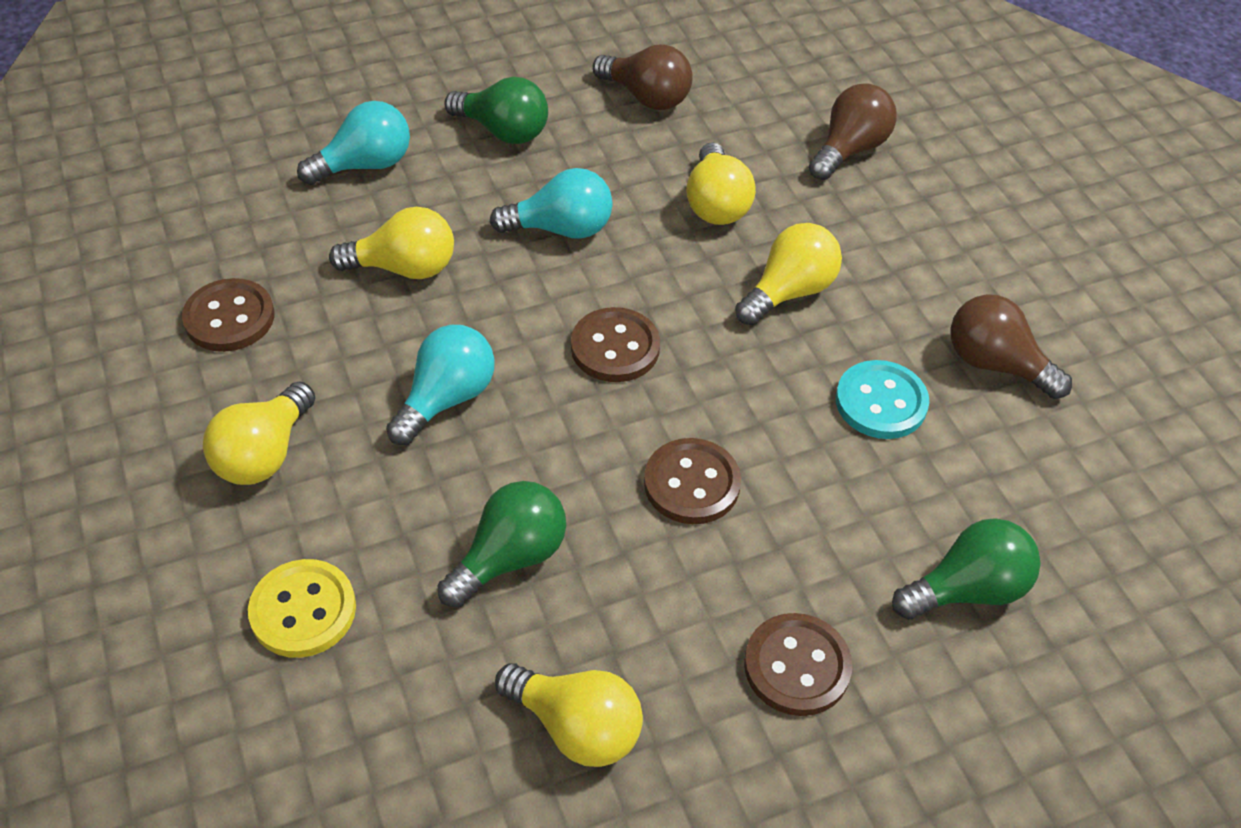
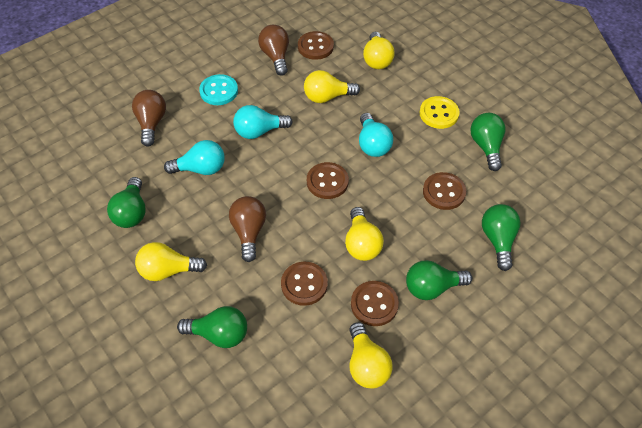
brown button: [182,278,274,352] [571,307,660,382] [644,438,741,524] [744,613,852,716] = 4 -> [281,262,328,306] [298,31,334,60] [307,162,349,199] [351,281,399,326] [423,172,466,210] = 5
green light bulb: [438,481,566,607] [444,77,548,144] [892,518,1041,620] = 3 -> [107,177,146,228] [177,306,247,348] [406,260,472,300] [470,113,506,171] [482,204,521,271] = 5

